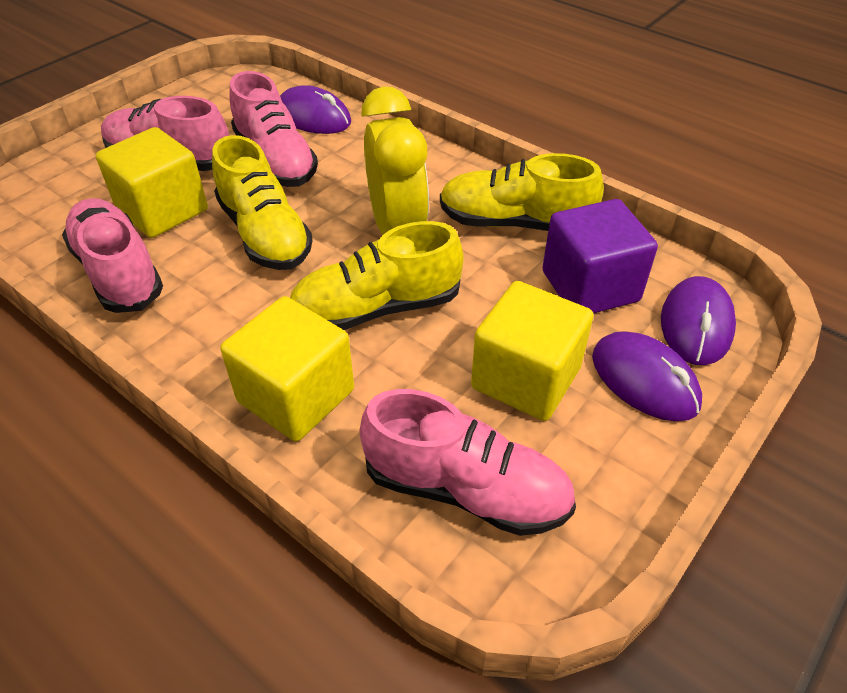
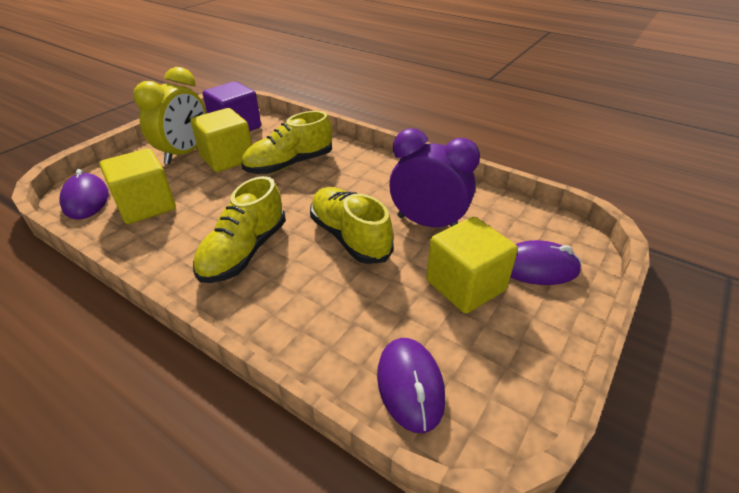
pink shoe: [62,198,163,313] [101,96,229,171] [229,71,318,187] [360,389,576,536] = 4 -> none = 0
purple clock: none = 0 -> [389,128,480,227] = 1

